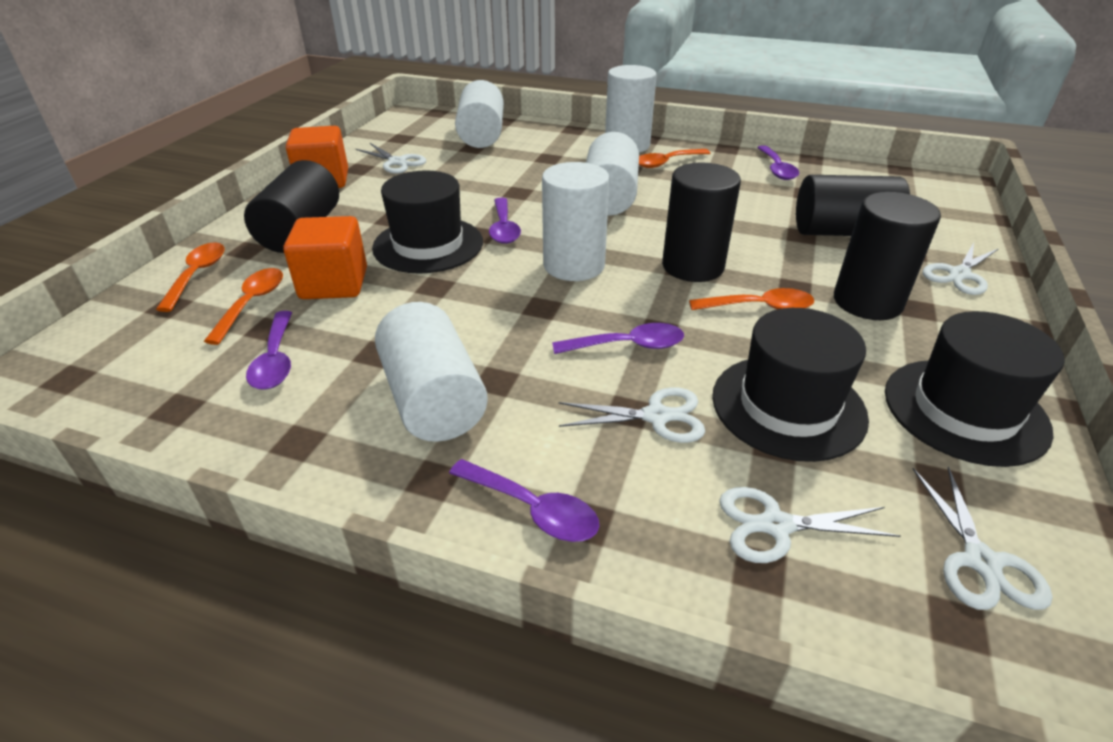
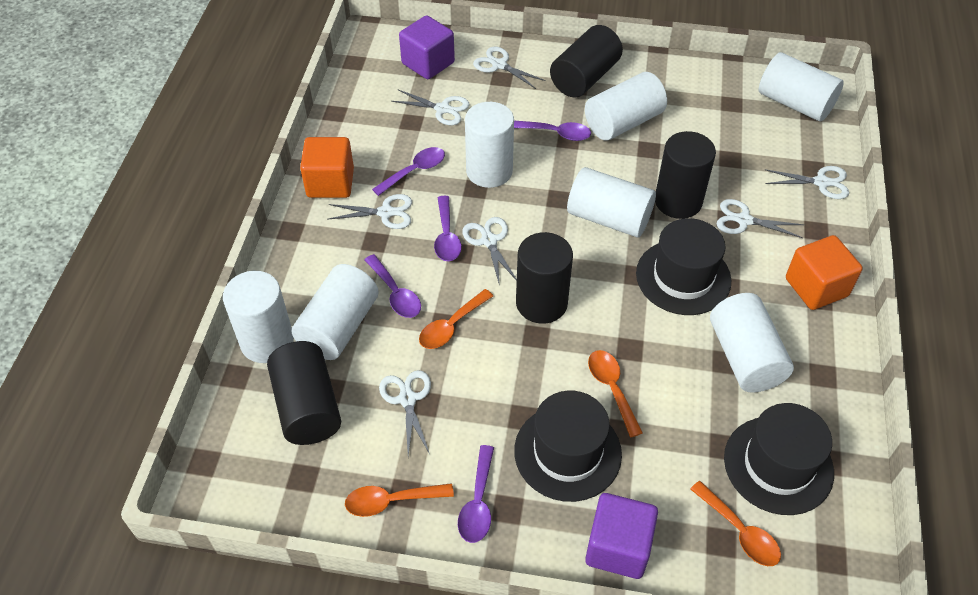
purple cube: none = 0 -> [399,15,455,79] [585,493,658,579] = 2
white cylinder: [375,302,488,442] [455,80,504,148] [542,162,610,281] [586,132,639,216] [605,65,657,153] = 5 -> [223,271,294,363] [292,264,379,360] [465,102,514,188] [567,167,656,237] [585,72,667,140] [710,293,794,393] [759,52,844,121] = 7
white scissors: [356,143,426,174] [559,387,705,443] [719,487,900,563] [913,466,1052,610] [922,243,999,295] = 5 -> [327,194,412,229] [379,370,431,456] [391,90,469,125] [462,217,517,286] [473,47,546,89] [717,199,804,238] [765,166,849,199] = 7

